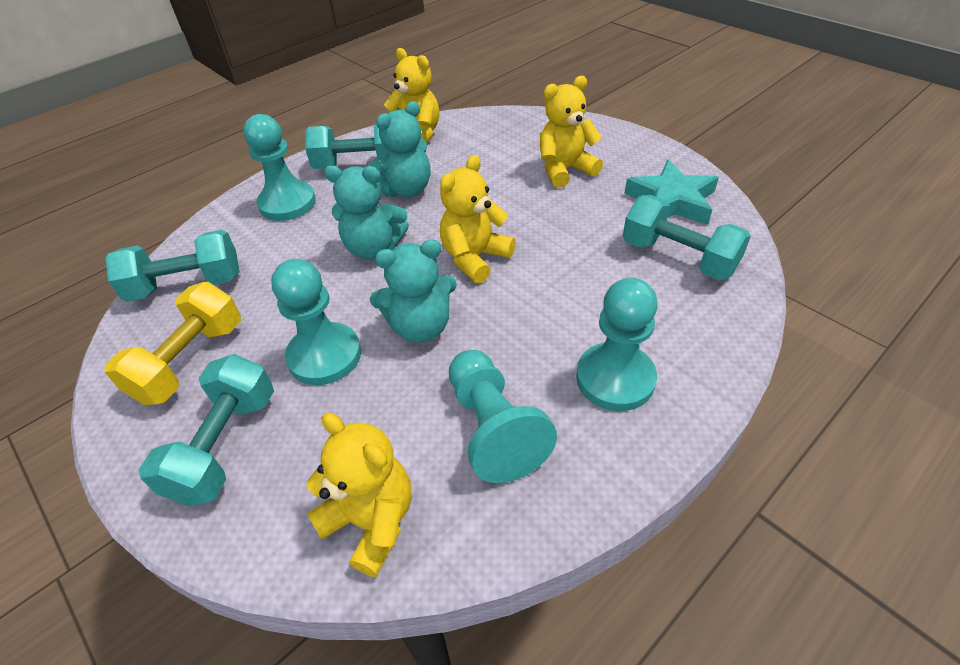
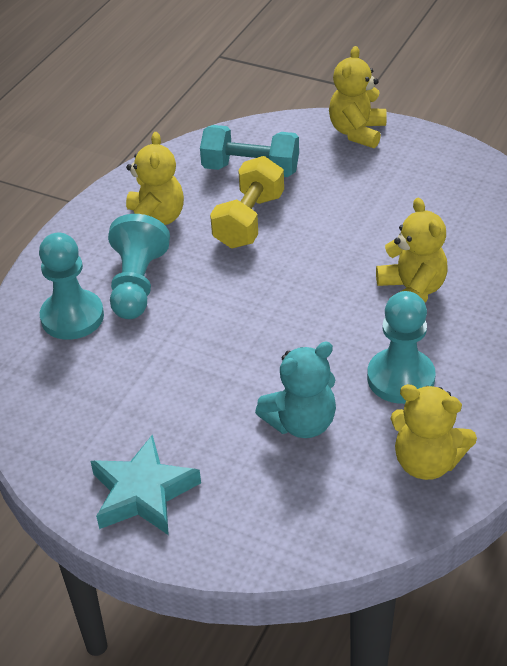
turquoise dumbbell: [105,230,240,302] [139,354,274,506] [305,124,389,169] [623,195,751,280] = 4 -> [200,125,299,177] = 1
turquoise pawn: [243,114,316,221] [271,259,361,385] [449,350,557,483] [576,278,658,411] = 4 -> [39,233,104,340] [108,214,170,319] [367,291,436,404] = 3
turquoise teddy bear: [324,165,409,259] [366,101,431,197] [370,239,457,343] = 3 -> [255,342,336,438] = 1

